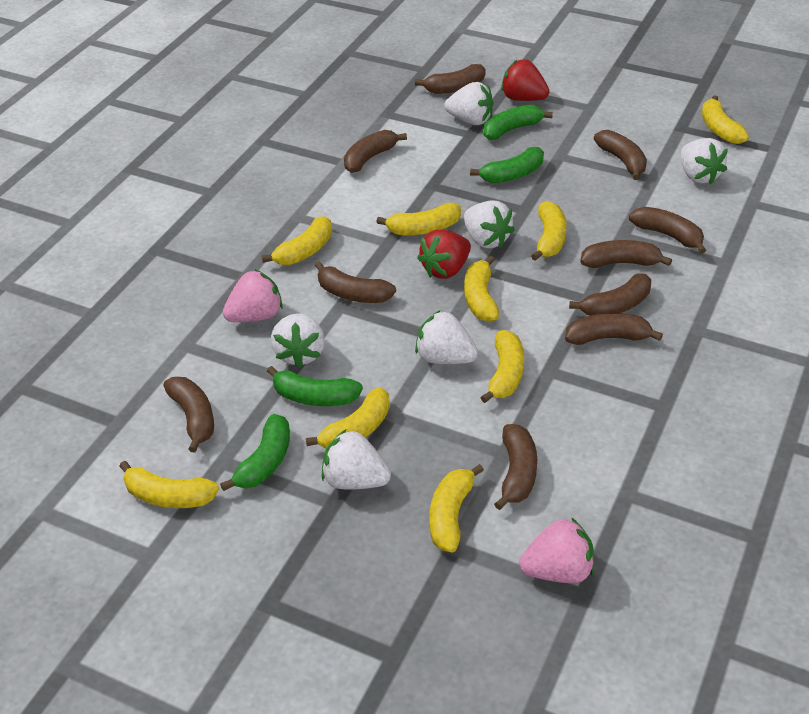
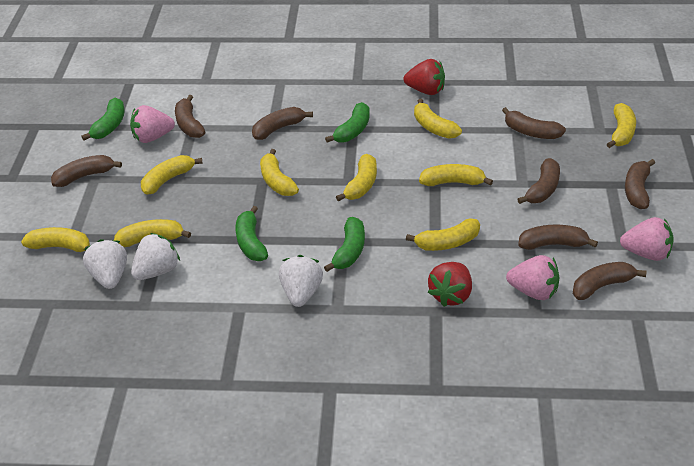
brown banana: [164,377,214,453] [315,261,396,303] [344,130,407,173] [415,64,486,94] [494,424,537,510] [565,313,663,345] [569,273,651,316] [580,240,672,268] [594,130,647,180] [629,207,706,254] = 10 -> [51,155,122,187] [175,95,205,138] [252,107,313,140] [502,107,566,139] [517,158,560,204] [518,225,598,250] [573,262,646,300] [625,159,655,209] = 8
pink strawberry: [223,270,283,322] [519,517,594,583] = 2 -> [130,105,175,143] [506,255,559,300] [620,217,674,261] = 3
white strawberry: [271,313,325,368] [322,429,391,489] [415,310,478,364] [444,82,493,125] [464,200,515,248] [681,138,728,184] = 6 -> [83,239,127,289] [131,233,180,280] [279,255,323,307] = 3

